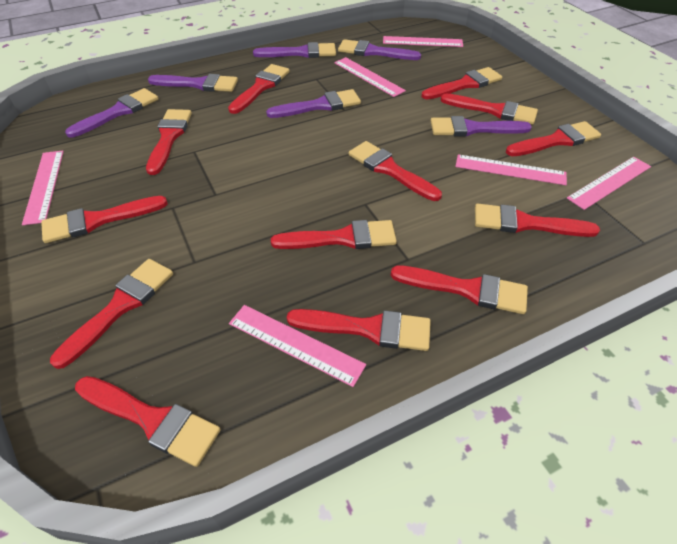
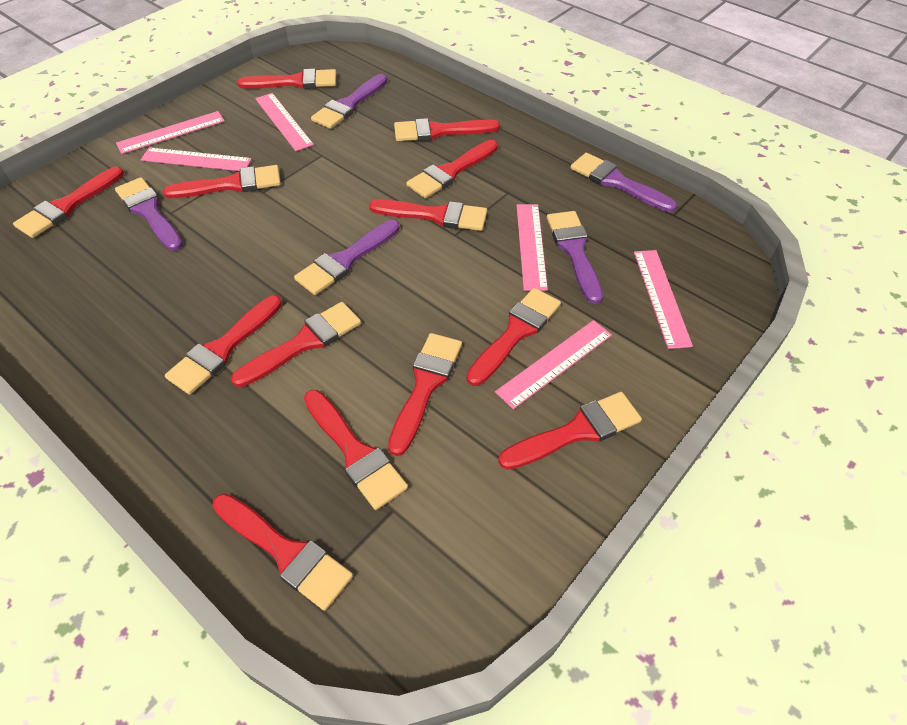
purple brush: [65,88,158,138] [148,74,238,92] [253,42,336,58] [266,89,361,118] [338,39,421,60] [431,116,532,136] = 6 -> [115,177,183,251] [294,220,400,295] [311,74,387,129] [547,211,603,304] [570,153,677,212] = 5

